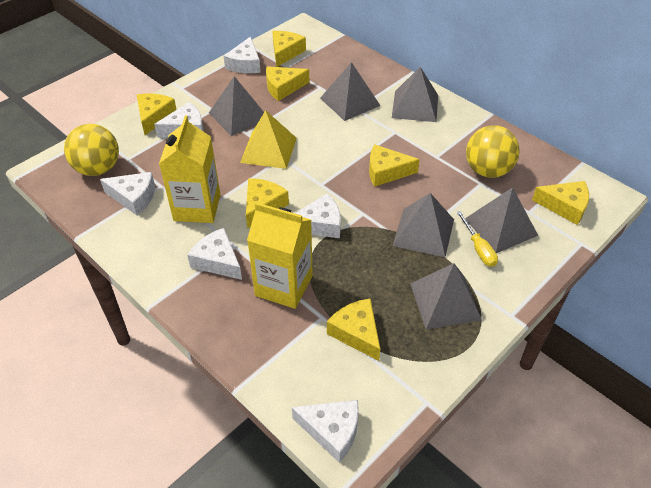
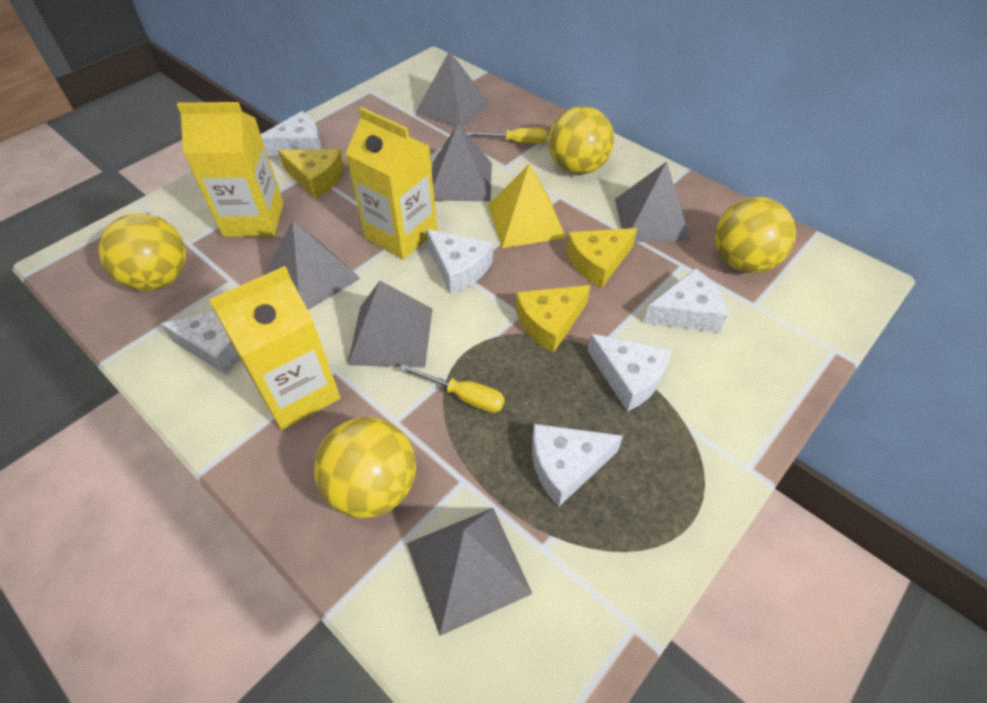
yellow ball: [64,124,119,176] [466,125,520,178] = 2 -> [98,214,186,291] [314,417,416,518] [548,106,614,175] [715,197,796,273] = 4
yellow carton: [159,116,220,223] [247,202,313,309] = 2 -> [177,102,284,237] [209,266,341,430] [346,107,437,259] = 3
yellow cheese: [137,94,177,135] [246,178,289,229] [266,66,309,101] [272,31,306,67] [327,299,380,361] [369,144,420,187] [532,181,589,225] = 7 -> [278,149,344,199] [516,285,590,353] [566,228,637,288] = 3
yellow screwdriver: [456,211,498,267] = 1 -> [399,364,505,413] [467,128,547,144] = 2

